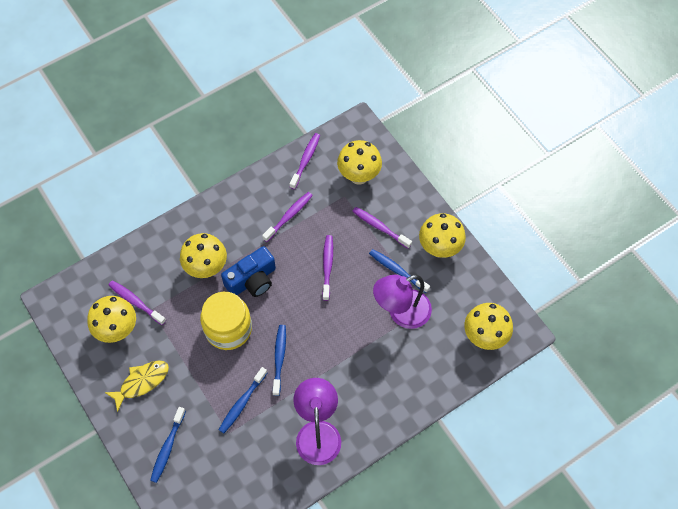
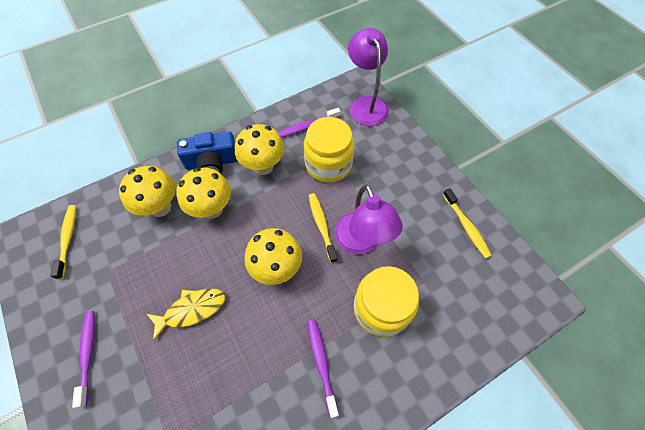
blue toothbrush: [150,407,186,483] [219,367,267,433] [272,325,286,396] [369,249,430,293] = 4 -> none = 0
purple toothbrush: [109,280,166,325] [262,192,313,242] [290,133,320,189] [322,235,333,301] [352,207,412,249] = 5 -> [72,311,95,408] [278,108,341,138] [307,320,339,418] = 3
yellow jar: [200,291,252,350] = 1 -> [304,117,354,183] [354,266,419,337] = 2
yellow mushroom: [87,296,136,343] [180,233,227,278] [337,140,382,185] [419,213,466,258] [464,303,513,350] = 5 -> [119,166,175,217] [176,168,231,219] [235,124,284,175] [245,228,302,285] = 4
yellow toothbrush: none = 0 -> [50,205,76,279] [308,193,338,263] [443,188,492,259] = 3

